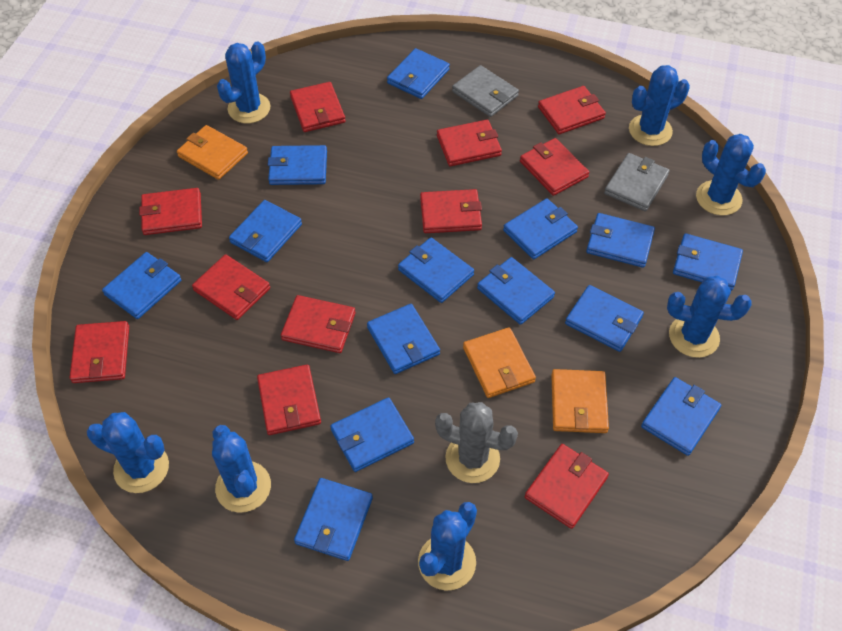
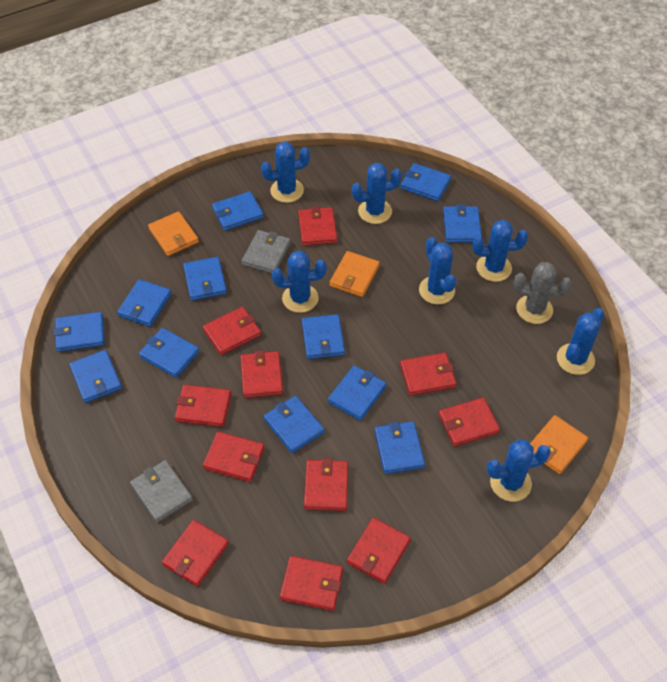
blue wallet: [102,252,181,319] [229,200,302,262] [268,145,327,185] [294,478,373,561] [330,397,414,472] [367,304,440,374] [387,48,450,99] [398,238,474,303] [477,257,555,325] [503,198,578,259] [565,285,644,352] [586,213,655,268] [641,377,721,456] [673,233,743,291] = 14 -> [54,312,105,352] [69,350,122,403] [117,279,172,327] [139,328,200,378] [183,257,227,301] [212,191,264,231] [264,396,325,453] [302,314,345,359] [328,365,386,421] [374,421,425,474] [400,163,451,201] [443,204,482,242] = 12

